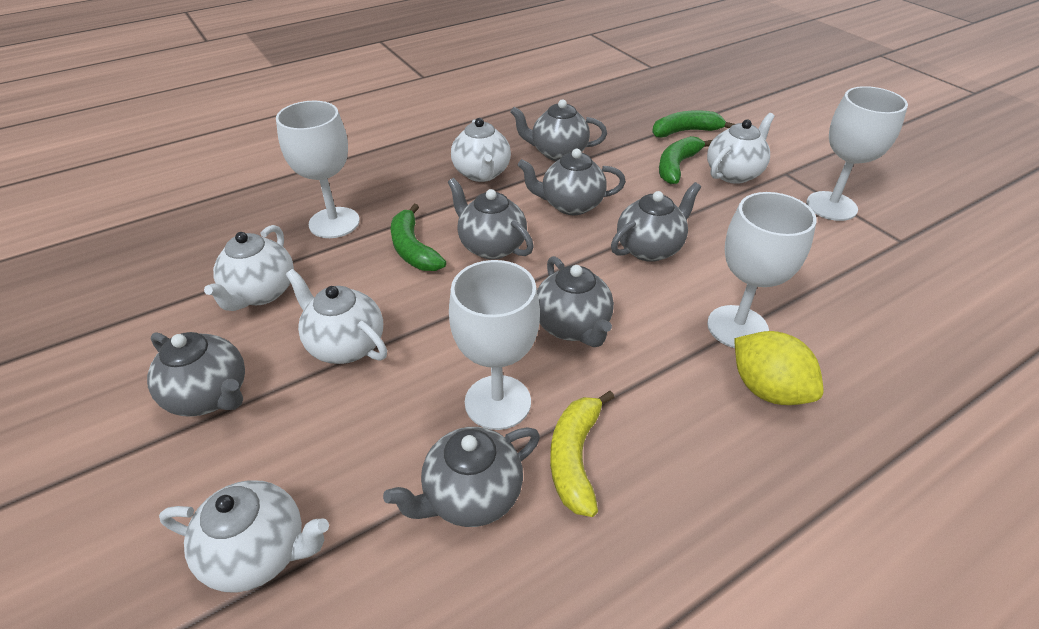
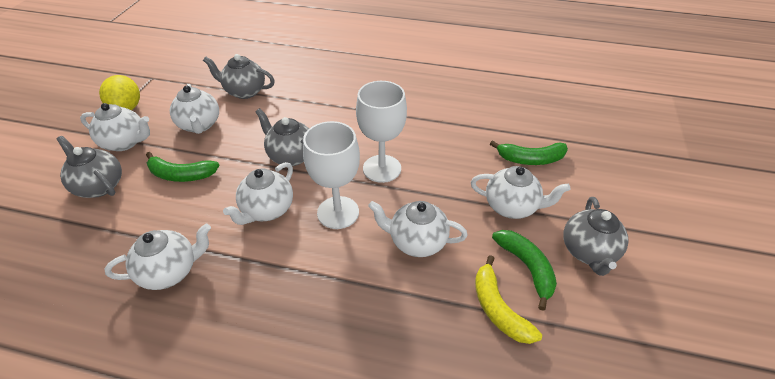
grey teapot: [147,332,245,417] [383,427,540,527] [448,178,534,260] [510,99,607,161] [518,149,626,215] [537,256,614,347] [611,182,701,262] = 7 -> [57,136,122,198] [203,54,275,99] [255,108,309,166] [563,197,629,276] = 4
white goblet: [276,101,360,238] [449,260,540,430] [707,192,817,348] [806,86,908,221] = 4 -> [303,121,360,229] [356,81,407,183] = 2
white teapot: [159,480,329,593] [204,225,294,311] [286,269,387,364] [451,118,511,182] [707,113,775,184] = 5 -> [80,103,150,151] [104,224,211,290] [170,84,219,134] [223,162,293,225] [368,201,467,257] [471,166,571,219] = 6

